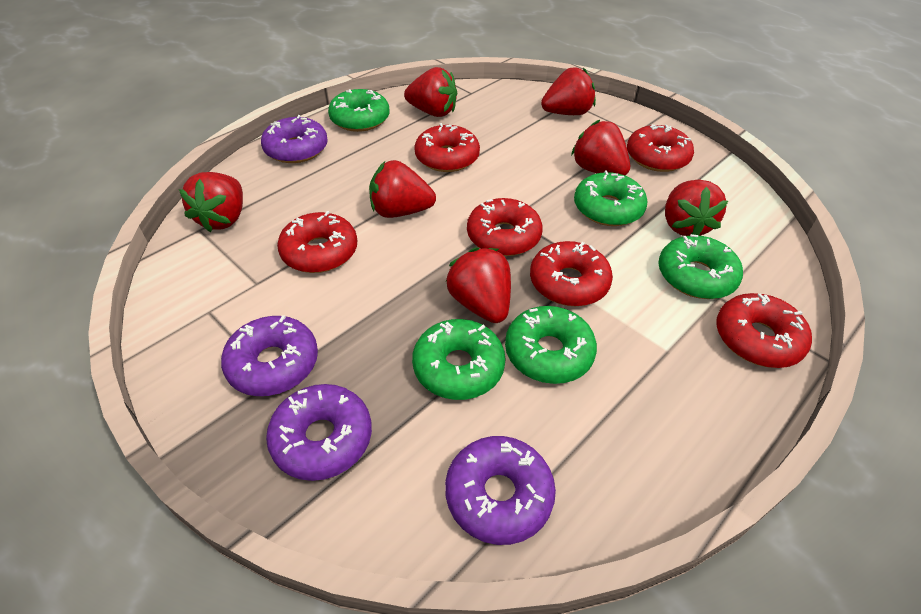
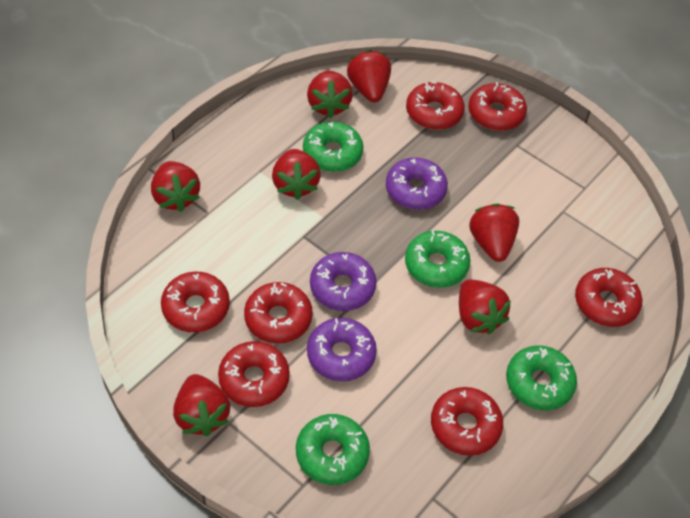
green donut: [328,89,390,132] [412,319,506,400] [505,306,597,384] [574,170,648,226] [658,234,743,299] = 5 -> [296,414,370,485] [303,122,363,172] [405,230,470,288] [506,345,577,411] = 4
purple donut: [221,315,318,396] [261,115,328,163] [266,384,372,481] [445,436,556,545] = 4 -> [307,318,377,381] [310,252,377,311] [386,157,448,210] = 3
red donut: [277,211,357,273] [414,123,480,172] [467,198,543,256] [530,241,613,306] [627,125,694,172] [716,293,812,368] = 6 -> [161,271,230,332] [218,341,290,407] [244,282,313,344] [406,81,465,130] [431,387,503,456] [468,82,527,131] [575,268,642,327] = 7

